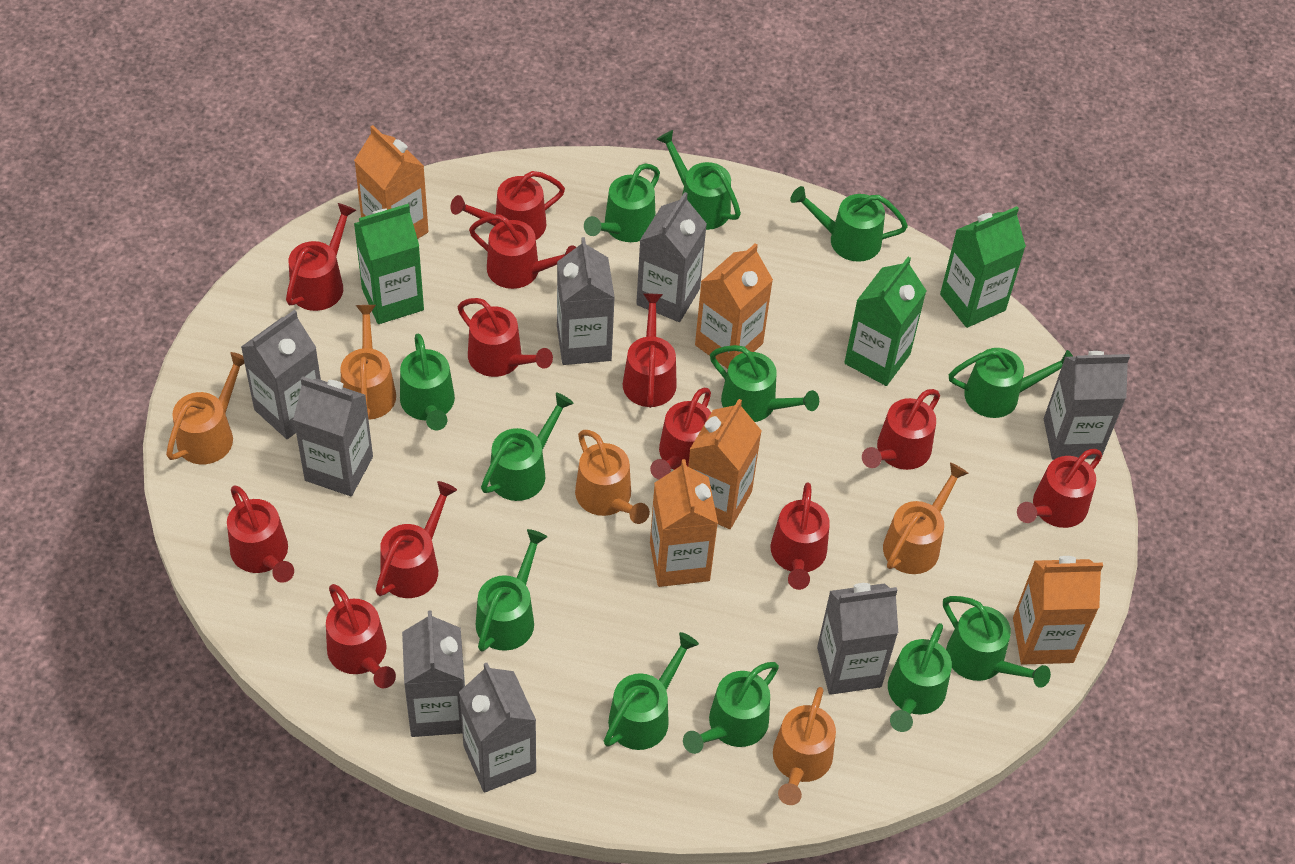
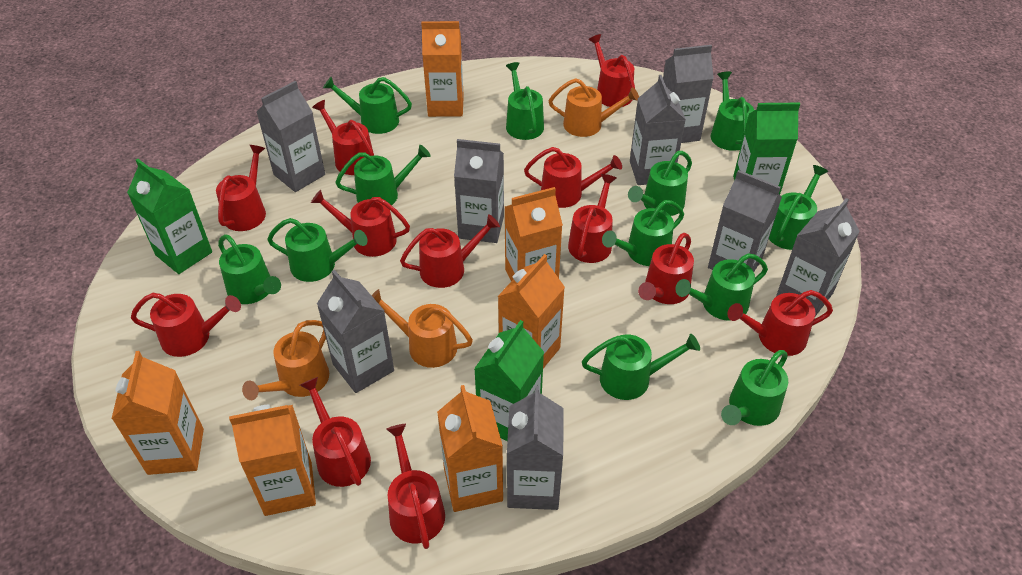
orange carton: [354,125,429,239] [650,459,718,587] [688,399,762,529] [695,243,773,369] [1013,556,1103,665] = 5 -> [111,351,204,475] [229,405,316,516] [421,21,464,117] [437,385,503,512] [498,254,565,368] [505,187,563,281] = 6
orange watering can: [166,352,245,464] [341,305,396,420] [575,430,650,524] [773,687,836,805] [883,463,969,574] = 5 -> [242,320,329,400] [371,289,473,368] [549,78,639,137] = 3

